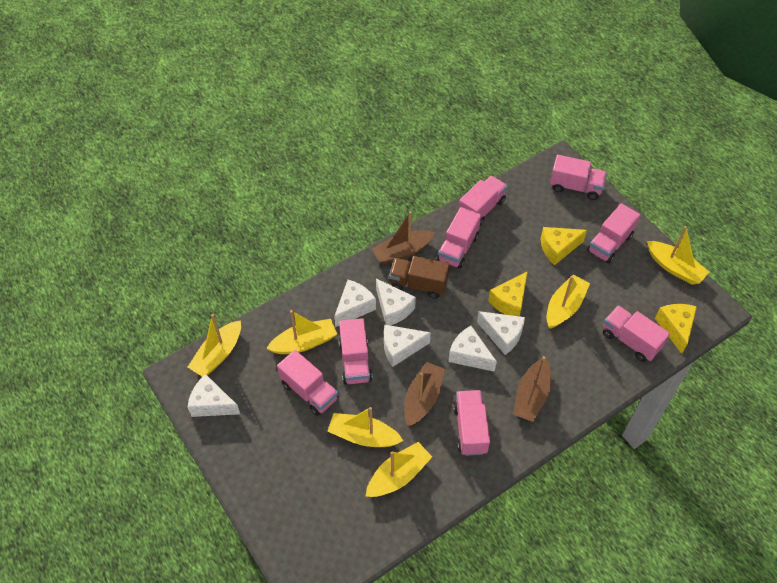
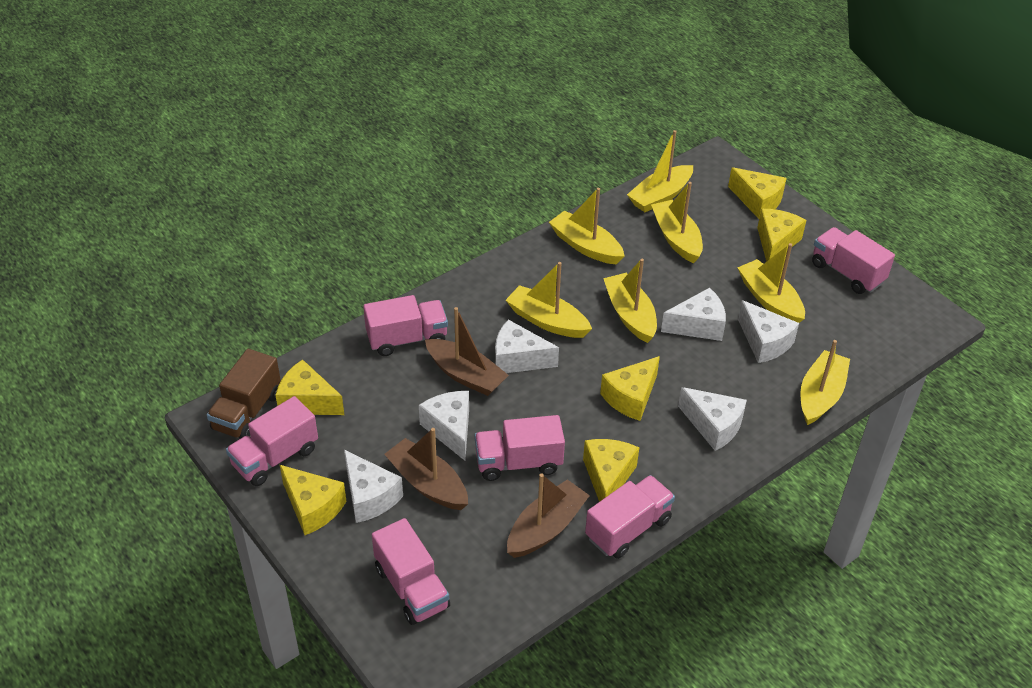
pink truck: [277,350,338,416] [339,318,372,384] [437,207,481,269] [453,390,490,456] [458,176,508,226] [550,155,607,200] [587,203,640,263] [603,306,670,362] = 8 -> [226,396,318,486] [363,295,448,356] [372,518,450,625] [474,415,565,481] [585,475,675,559] [812,227,895,294] = 6
yellow boat: [188,314,241,377] [266,310,337,354] [327,407,403,447] [365,442,432,497] [546,274,590,329] [647,226,709,285] = 6 -> [506,262,592,338] [549,188,624,264] [603,259,657,343] [627,130,693,212] [651,182,703,263] [737,243,805,323] [800,340,850,425] = 7
yellow cheese: [488,271,528,316] [540,227,587,265] [655,304,697,354] = 3 -> [276,359,344,415] [280,465,346,535] [583,439,639,502] [600,356,660,421] [728,167,787,219] [757,209,806,262] = 6

